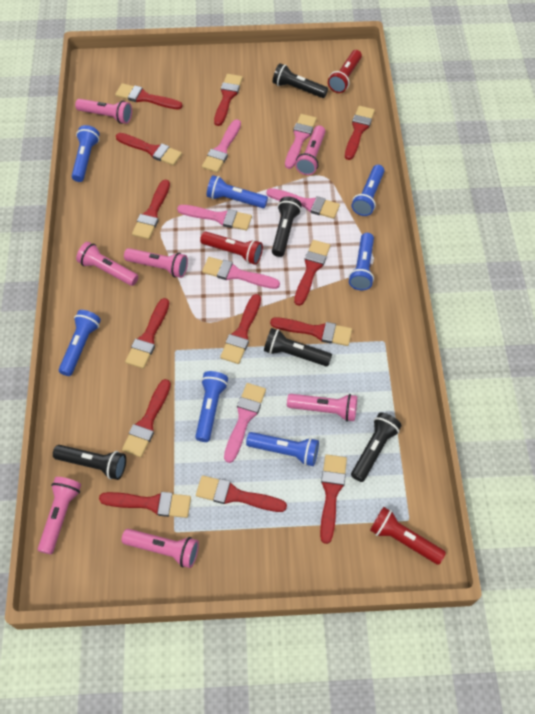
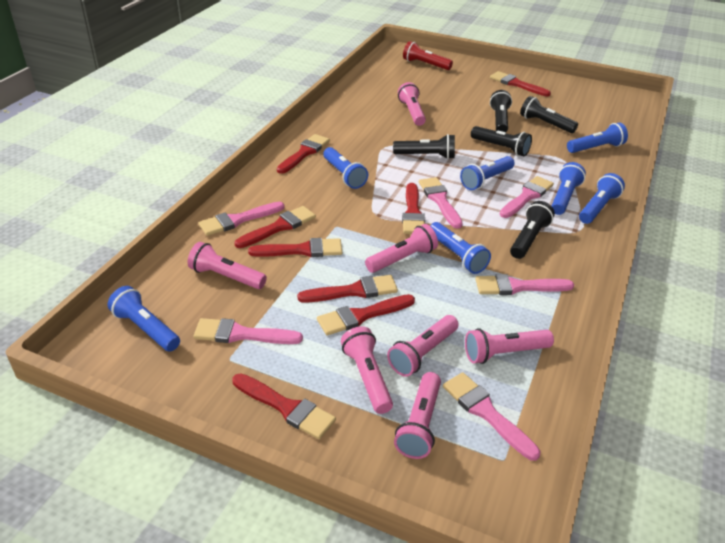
red brush: [99,492,191,518] [115,83,183,110] [116,133,182,166] [122,379,171,457] [125,298,169,369] [132,180,170,239] [196,475,287,512] [214,74,243,126] [220,294,261,364] [270,317,352,346] [294,240,330,306] [320,454,347,544] [345,106,375,160] = 13 -> [232,373,336,439] [234,206,316,248] [248,238,342,257] [277,134,330,174] [297,275,398,303] [317,294,415,335] [402,183,425,234] [490,71,551,97] = 8
red flashlight: [200,232,263,265] [328,50,362,93] [370,507,446,565] = 3 -> [403,41,453,70] = 1

